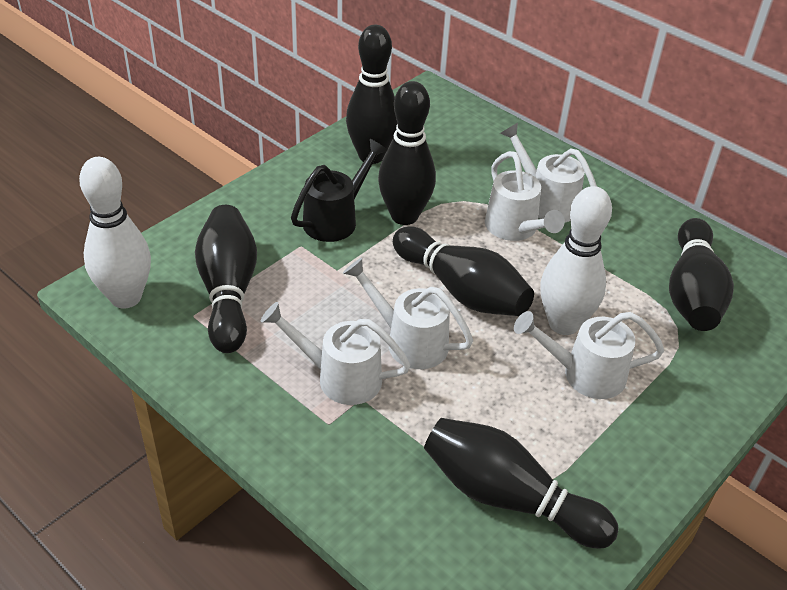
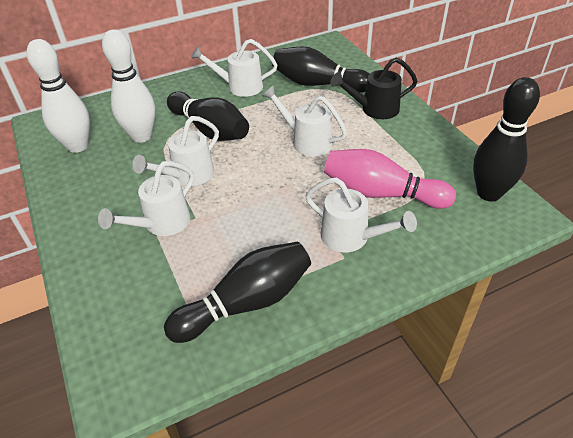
black bowling pin: [195,205,257,353] [346,25,397,164] [378,81,436,225] [393,226,534,316] [424,418,619,549] [669,218,734,331] = 6 -> [164,242,311,343] [167,91,249,141] [272,46,369,93] [473,77,540,201] = 4
pink bowling pin: none = 0 -> [324,149,456,209] = 1

